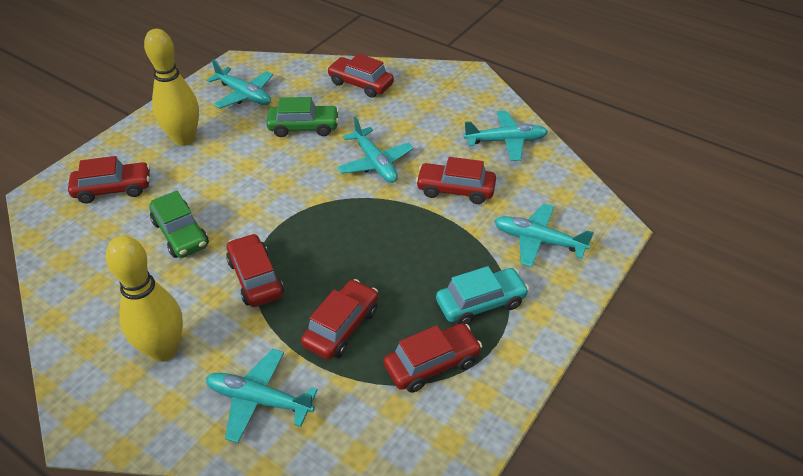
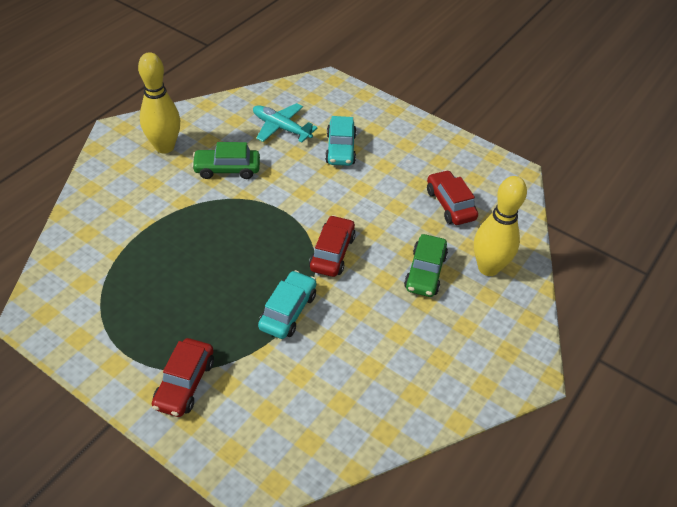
red car: [68,156,150,203] [226,233,284,307] [301,279,378,359] [327,54,394,98] [384,323,482,393] [416,157,496,204] = 6 -> [152,338,214,417] [309,215,356,277] [427,170,478,225] = 3
turquoise car: [436,266,529,324] = 1 -> [258,270,316,339] [325,116,357,166] = 2
turquoise plane: [206,59,273,109] [206,349,318,443] [337,116,414,183] [464,111,548,161] [494,203,594,267] = 5 -> [253,103,318,143] = 1

